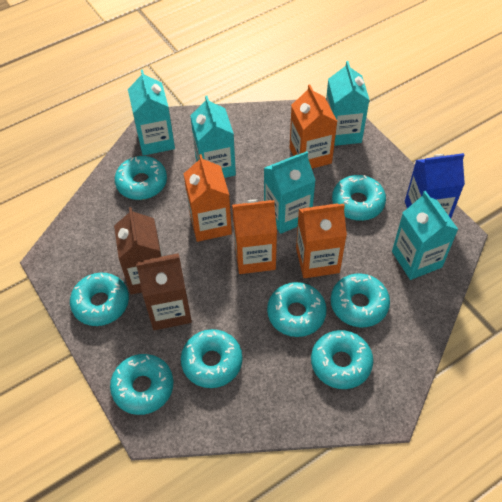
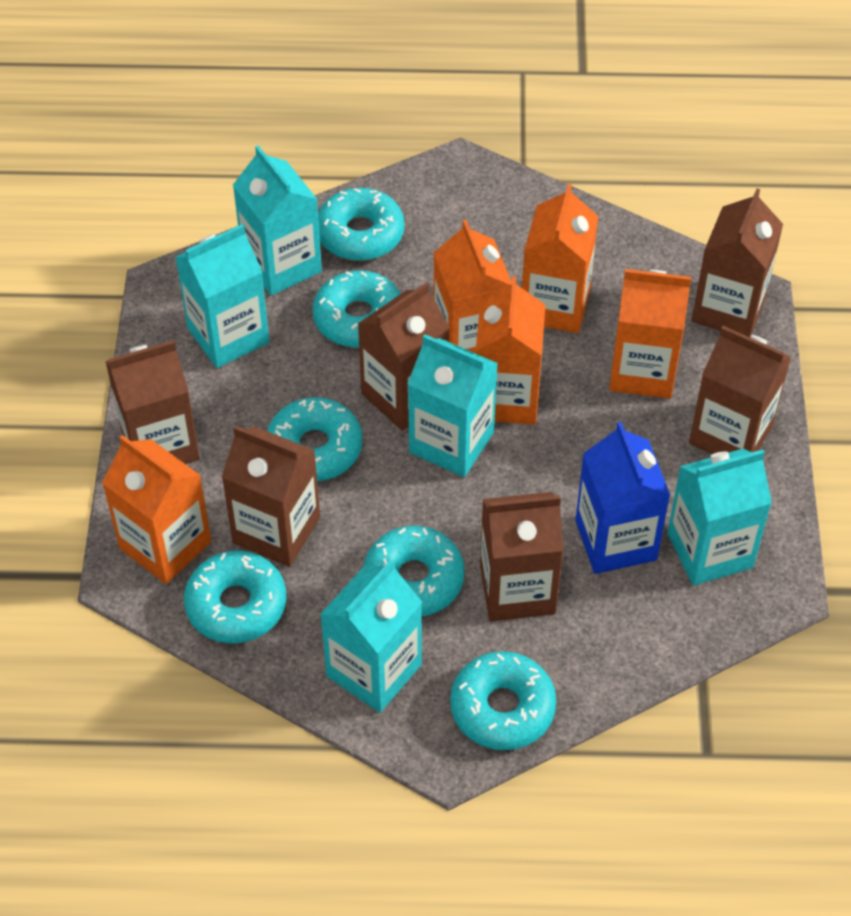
brown carton: [114,207,162,294] [136,253,192,330] = 2 -> [105,340,200,464] [222,426,320,567] [358,282,450,431] [480,492,564,621] [689,326,791,454] [692,188,783,337] = 6
orange carton: [184,154,232,242] [232,199,277,274] [290,84,338,169] [296,203,347,278] = 4 -> [102,435,211,584] [434,220,512,353] [476,276,545,425] [522,184,598,333] [609,269,691,399] = 5
turquoise donut: [70,273,129,326] [110,354,173,415] [115,156,167,200] [181,329,242,388] [267,282,327,337] [311,330,373,389] [331,273,390,327] [332,175,386,221] = 8 -> [184,551,286,644] [267,397,362,481] [313,270,401,348] [318,188,404,261] [364,526,465,616] [450,651,556,750] = 6

